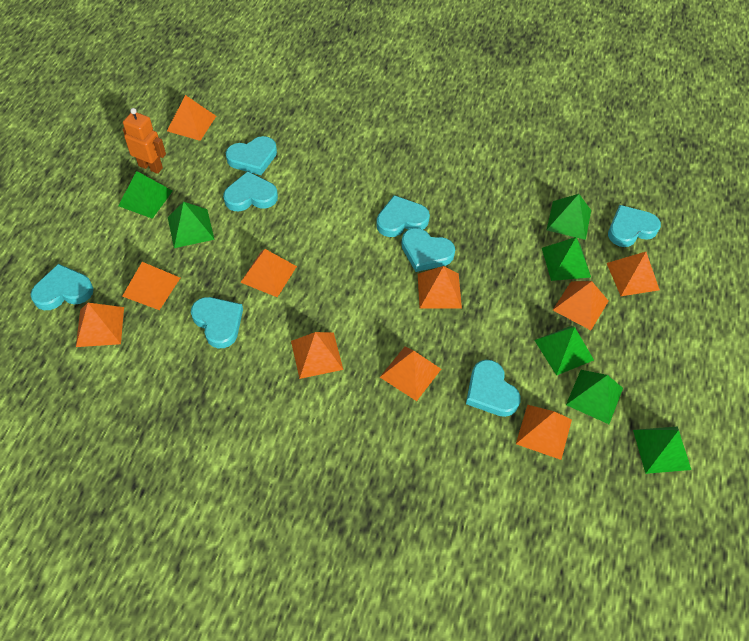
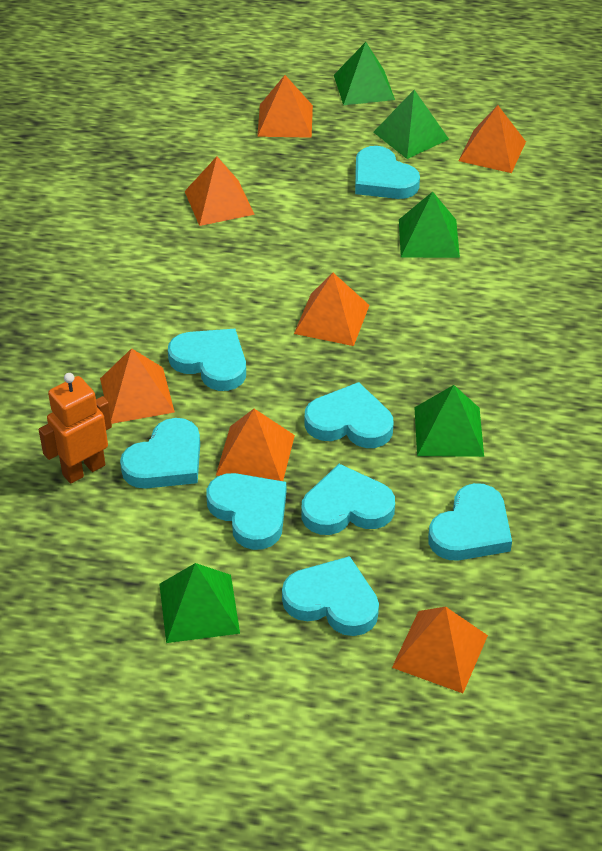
green pyramid: [118,171,173,219] [168,202,215,248] [534,326,594,376] [542,237,591,281] [547,194,591,240] [566,370,623,424] [633,426,691,474] = 7 -> [159,563,240,643] [334,42,395,105] [373,90,449,159] [399,192,460,258] [414,385,484,457] = 5
orange pyramid: [76,303,124,347] [122,262,180,310] [167,95,216,141] [240,249,297,297] [291,332,343,379] [380,346,441,401] [418,266,462,309] [516,405,572,460] [553,281,608,330] [607,252,660,296] = 10 -> [100,348,175,424] [185,157,255,226] [216,409,295,481] [257,75,313,138] [294,273,369,346] [392,607,488,693] [458,105,526,173] = 7

